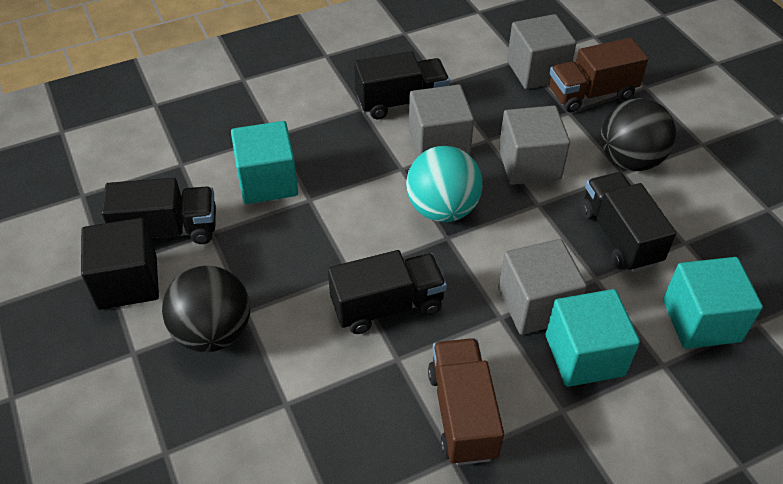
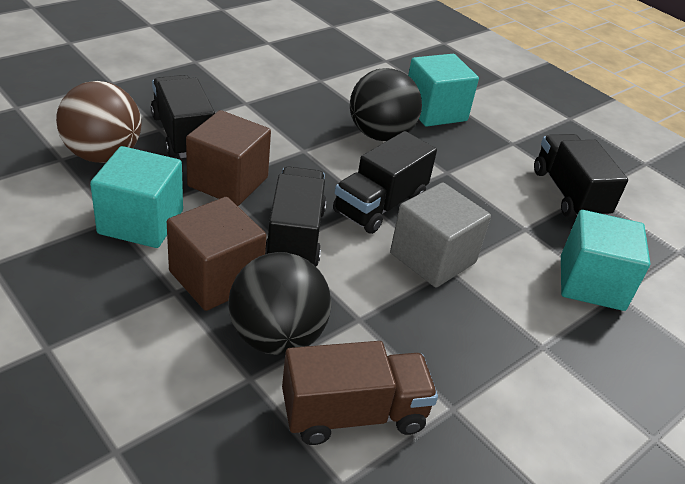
black cube: [81,218,159,310] = 1 -> none = 0
brown ball: none = 0 -> [56,81,142,163] = 1
brown cube: none = 0 -> [167,197,266,311] [186,110,271,206] = 2
brown truck: [428,338,504,465] [549,38,649,113] = 2 -> [282,341,438,445] = 1
grey cube: [409,85,474,157] [498,239,587,335] [499,106,570,185] [507,14,576,89] = 4 -> [390,182,491,288] = 1
turquoise ball: [406,146,483,222] = 1 -> none = 0

